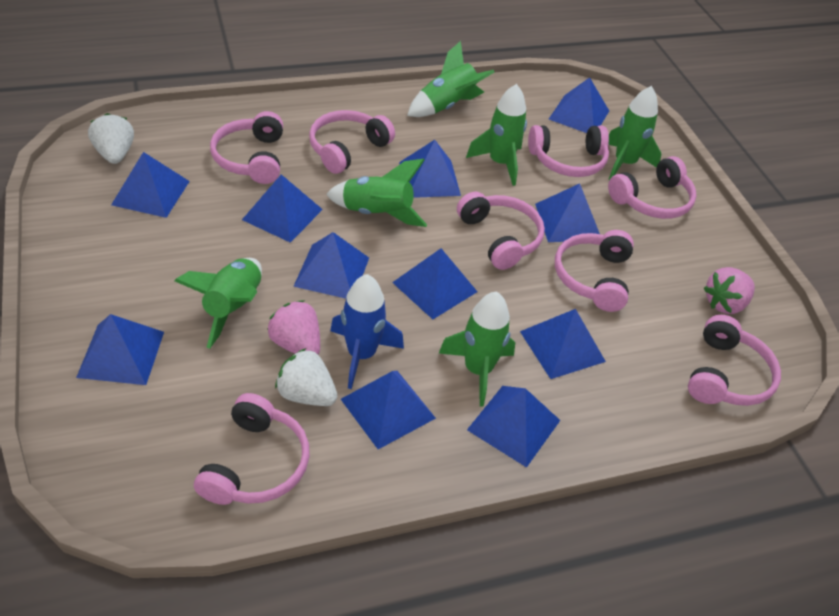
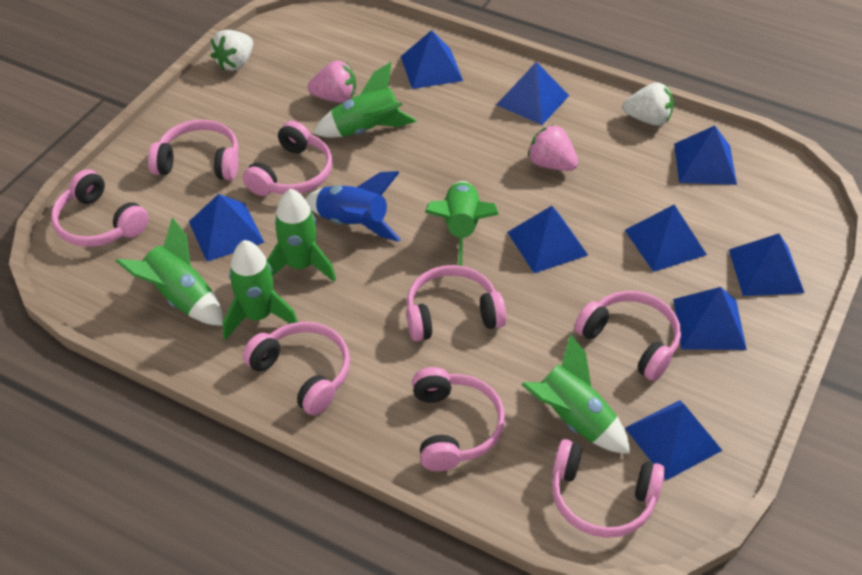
blue pyramid: [76,314,164,385] [111,152,190,218] [242,174,323,243] [293,232,369,299] [341,371,436,449] [392,248,477,319] [399,140,461,198] [467,386,560,468] [520,309,606,379] [535,184,600,242] [549,78,609,133] = 11 -> [189,194,264,262] [401,30,463,89] [496,62,569,125] [507,206,588,273] [625,205,707,272] [625,400,723,480] [673,287,747,350] [674,126,737,185] [729,234,804,296] = 9

